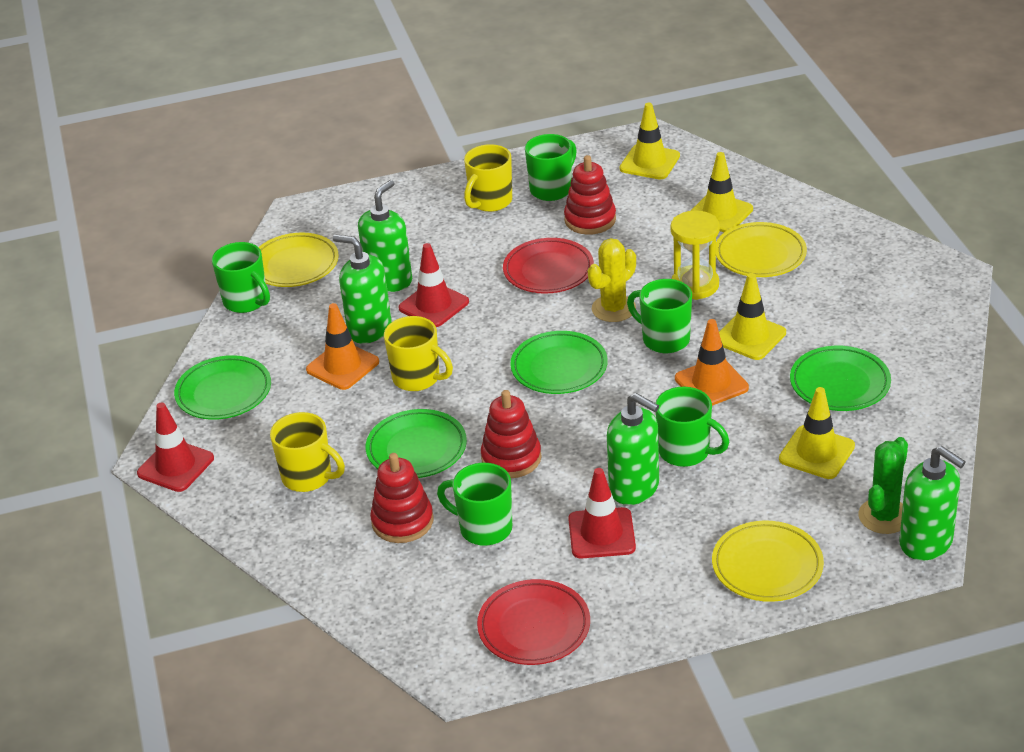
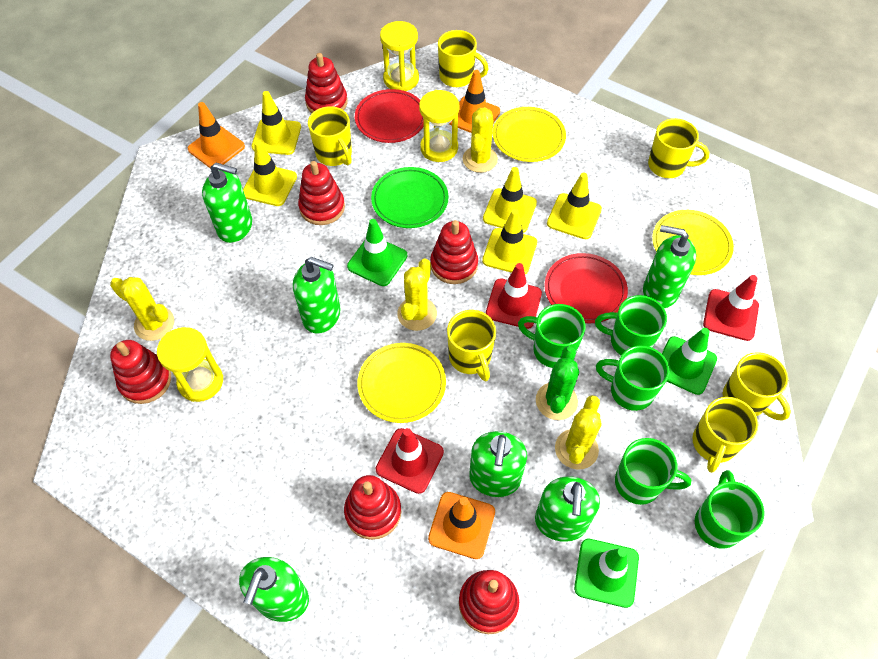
green plate: [174,355,271,420] [366,409,467,478] [510,331,608,394] [790,346,891,411] = 4 -> [371,167,449,228] = 1
green soap dispenser: [333,234,392,344] [358,180,412,292] [607,393,659,505] [899,446,965,560] = 4 -> [202,163,252,243] [239,557,309,622] [293,257,341,334] [469,431,527,497] [535,476,600,542] [643,225,696,308] = 6
green traffic cone: none = 0 -> [347,219,407,286] [574,539,639,608] [662,328,717,395] = 3
orange traffic cone: [306,303,379,390] [675,319,749,406] = 2 -> [188,102,245,168] [428,492,495,559] [449,70,500,133] = 3
red stacking toy: [370,453,434,543] [481,390,542,478] [564,155,616,235] = 3 -> [110,340,171,404] [298,161,345,225] [305,53,348,113] [344,475,401,540] [430,220,478,284] [459,570,519,634] = 6
yellow cactus: [588,238,636,322] = 1 -> [110,277,174,341] [397,259,437,331] [463,107,498,173] [555,395,602,470] = 4
yellow hourglass: [671,210,720,300] = 1 -> [157,327,223,402] [380,21,419,91] [419,90,460,162] = 3
yellow mug: [270,412,345,492] [384,316,453,391] [464,144,512,212] = 3 -> [308,106,352,166] [438,30,488,87] [447,310,496,381] [648,118,710,178] [692,397,758,473] [723,352,791,421] = 6
yellow traffic cone: [620,103,680,180] [691,152,753,232] [719,273,786,360] [779,387,855,479] = 4 -> [243,140,297,206] [251,91,301,155] [482,209,537,274] [483,167,537,233] [547,173,602,239] = 5

